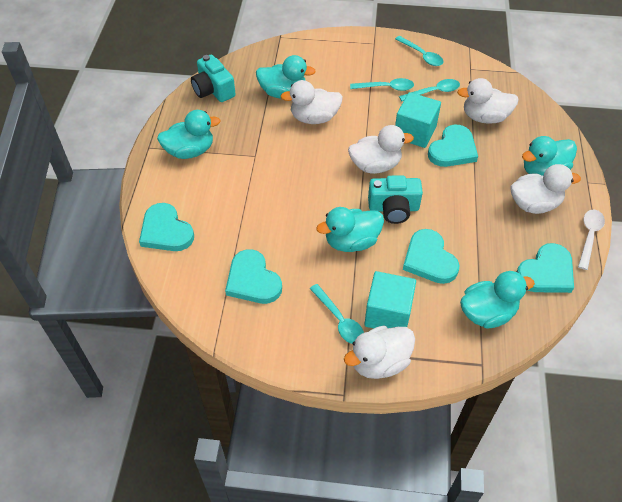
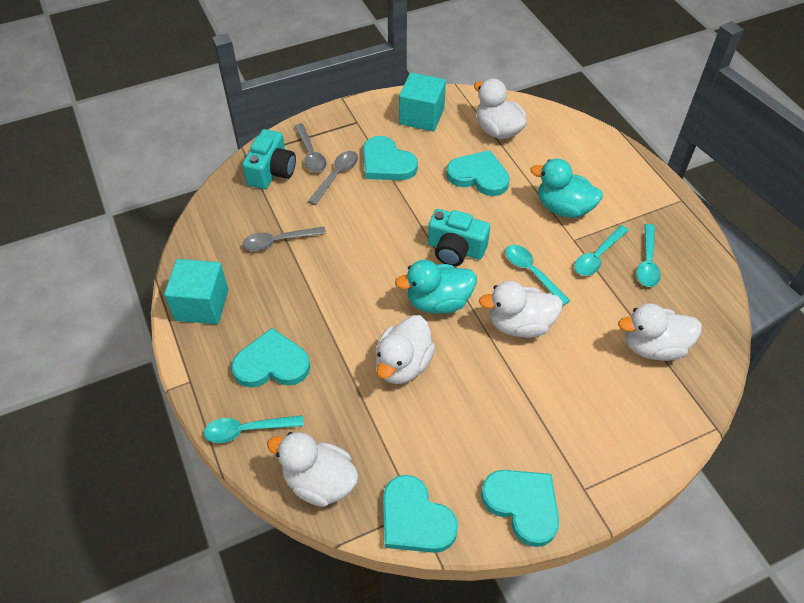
grey spoon: none = 0 -> [243,227,326,251] [295,124,327,172] [308,151,358,205] = 3
turquoise duck: [157,110,221,159] [256,55,316,99] [316,207,384,252] [460,271,535,329] [522,136,577,176] = 5 -> [395,260,477,314] [530,159,603,218] = 2
white spoon: [578,209,605,270] = 1 -> none = 0

